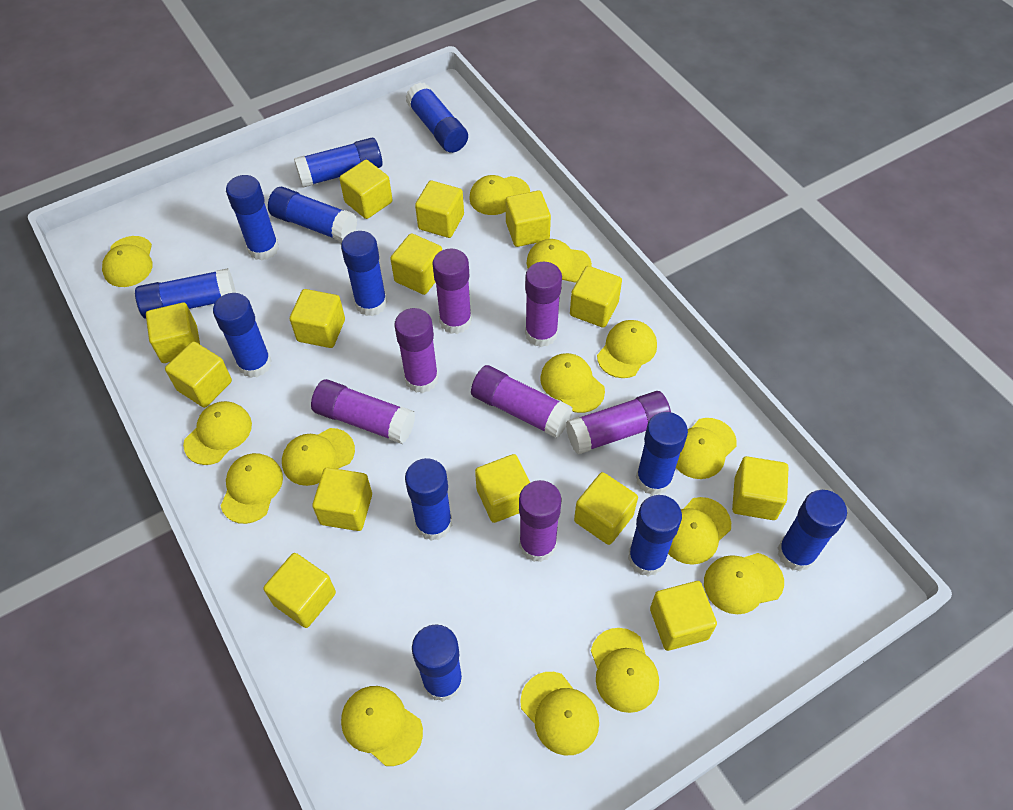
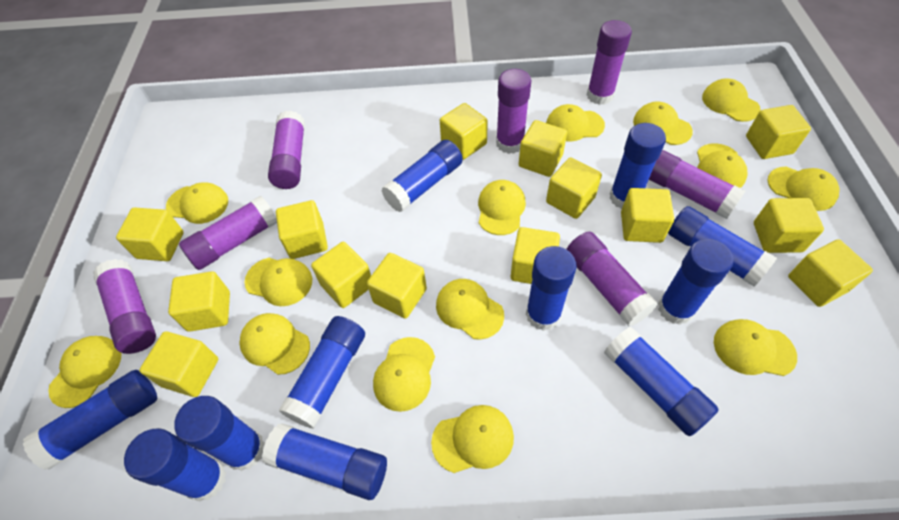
blue glue stick: [135,268,236,319] [213,293,272,378] [226,175,279,261] [268,187,357,242] [294,138,383,188] [341,231,387,316] [405,82,468,153] [405,458,452,541] [412,624,463,702] [628,495,682,576] [636,412,688,496] [777,490,847,572] = 12 -> [23,370,157,470] [124,428,226,502] [174,396,265,471] [262,423,387,500] [279,316,365,429] [381,140,463,212] [526,246,577,331] [604,327,719,436] [609,123,666,209] [658,239,733,325] [668,206,777,287] = 11

